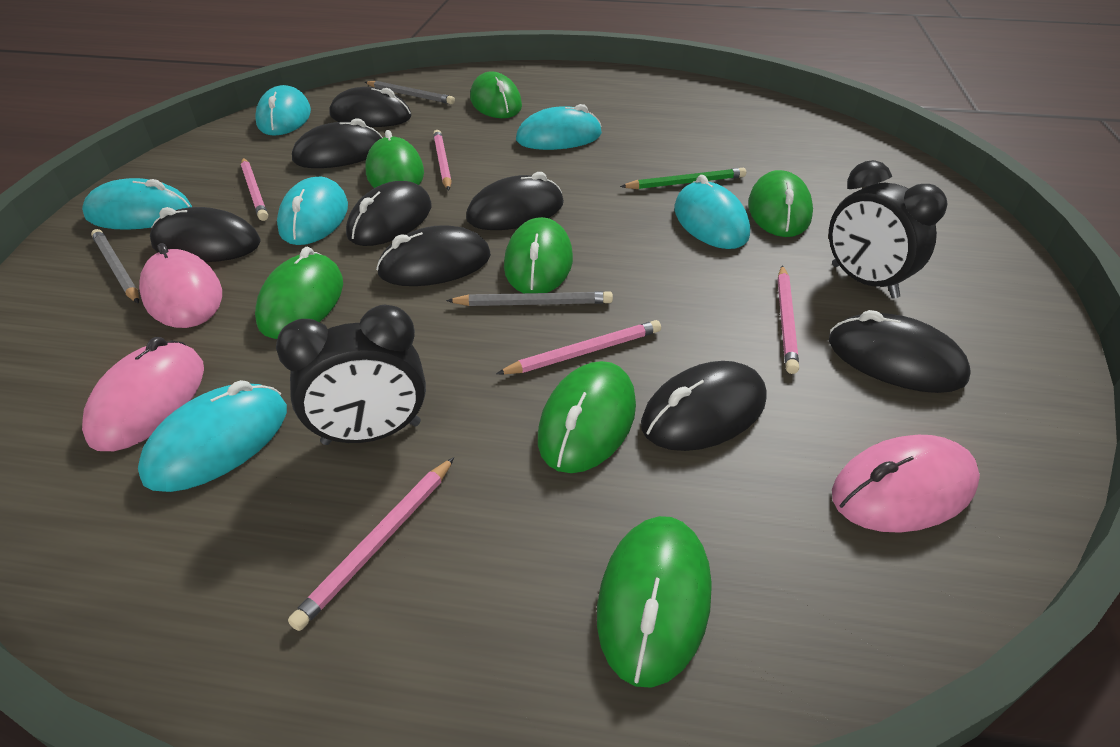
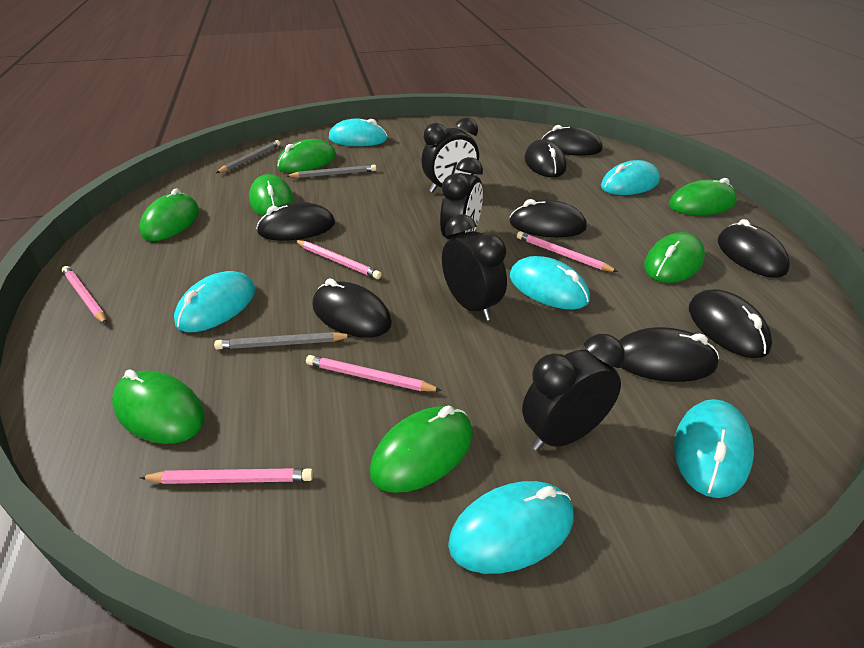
black clock: [276,305,426,445] [829,160,948,299] = 2 -> [422,117,479,193] [440,157,483,240] [442,214,507,321] [522,334,625,451] = 4
green pencil: [620,168,746,189] = 1 -> none = 0
pink mouse: [82,337,204,451] [139,243,222,328] [832,435,980,533] = 3 -> none = 0

